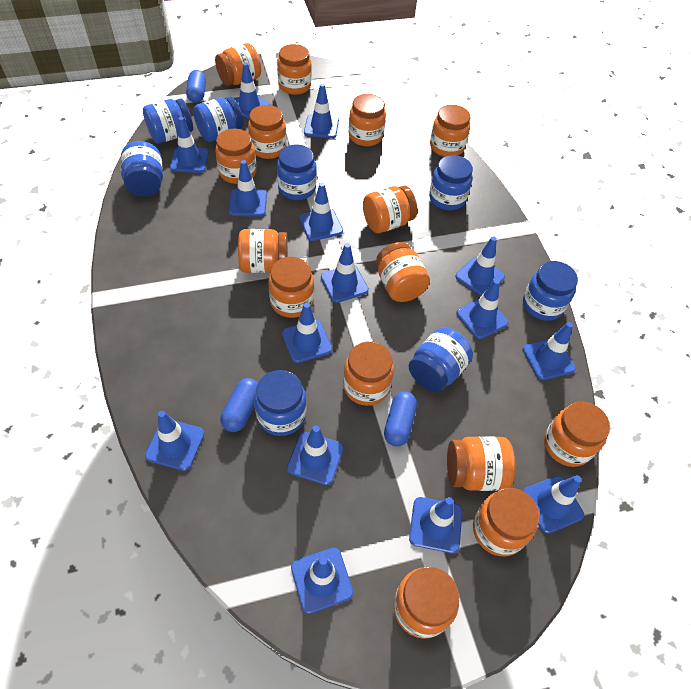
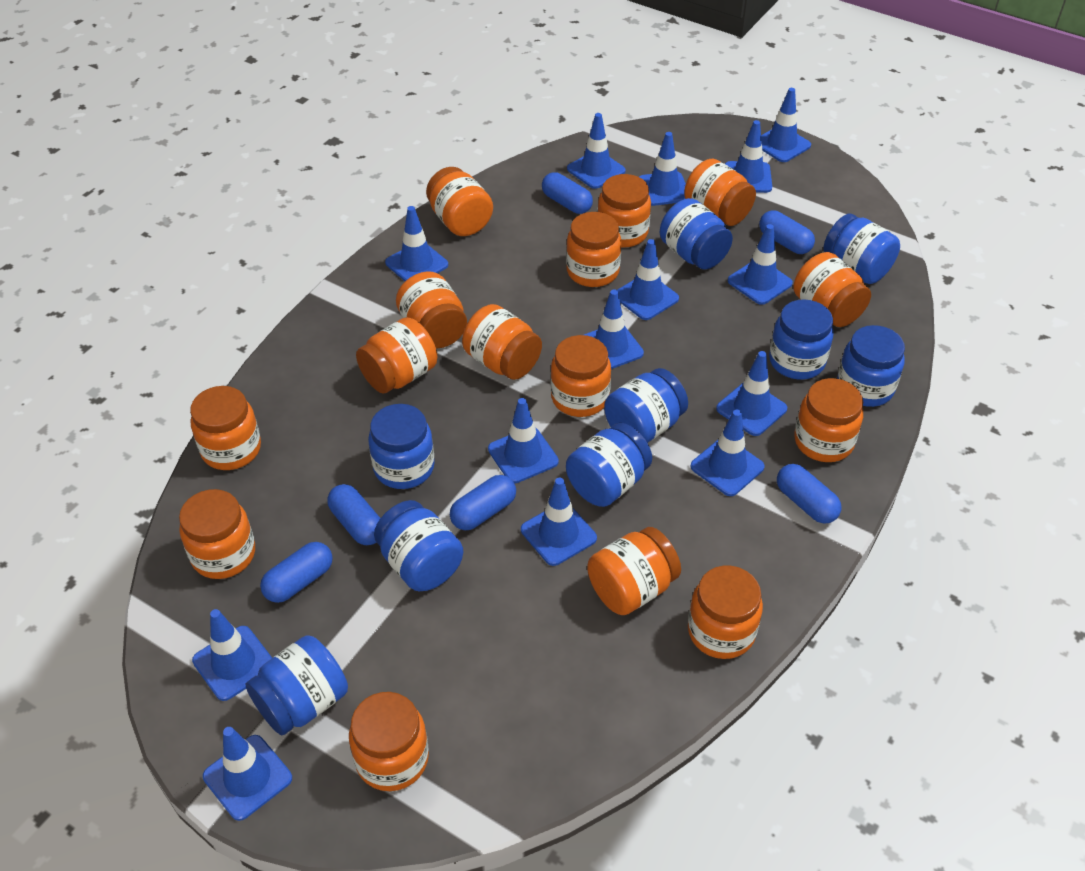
blue capsule: [186,70,206,103] [220,378,258,432] [384,392,417,447] = 3 -> [260,542,333,603] [327,484,380,545] [450,475,516,530] [542,172,593,214] [759,211,815,254] [777,464,841,524] = 6
blue jar: [121,141,163,197] [143,99,193,143] [193,96,243,142] [254,370,306,436] [277,145,317,200] [409,327,473,392] [429,155,473,210] [523,261,578,321] = 8 -> [246,635,348,736] [368,404,435,489] [374,500,463,591] [566,423,652,507] [604,368,688,443] [660,198,733,270] [769,299,834,379] [823,214,900,284] [837,325,905,407] = 9
blue traffic cone: [145,411,204,471] [170,117,209,173] [229,160,267,217] [236,63,270,119] [282,303,332,363] [287,425,343,485] [291,548,353,614] [299,183,343,241] [304,84,339,139] [321,243,369,303] [409,497,462,553] [455,236,505,296] [456,279,508,339] [523,322,576,380] [523,475,584,534] = 15 -> [192,609,272,701] [203,727,292,821] [385,206,448,281] [488,398,559,483] [521,478,597,566] [567,113,626,189] [584,289,644,369] [617,239,679,320] [639,132,686,206] [690,410,765,496] [716,351,787,436] [725,120,772,193] [728,224,793,305] [761,88,811,162] = 14

